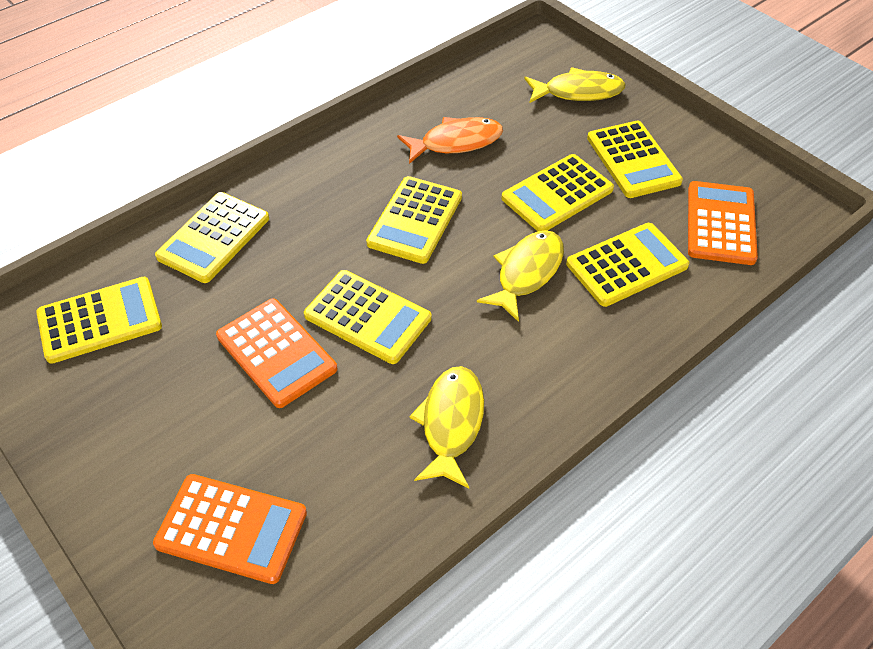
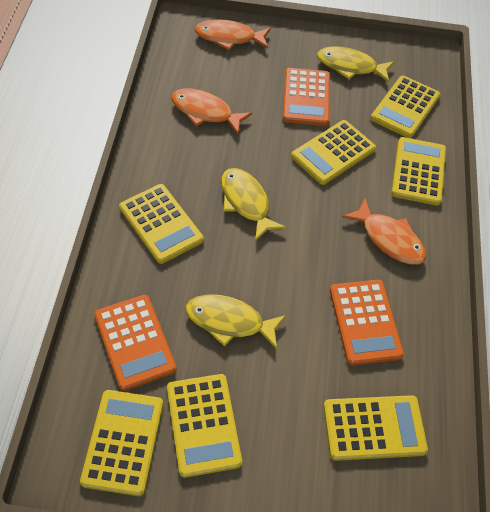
orange fish: [397,117,503,164] = 1 -> [171,89,252,134] [195,19,271,50] [342,198,426,265] = 3

